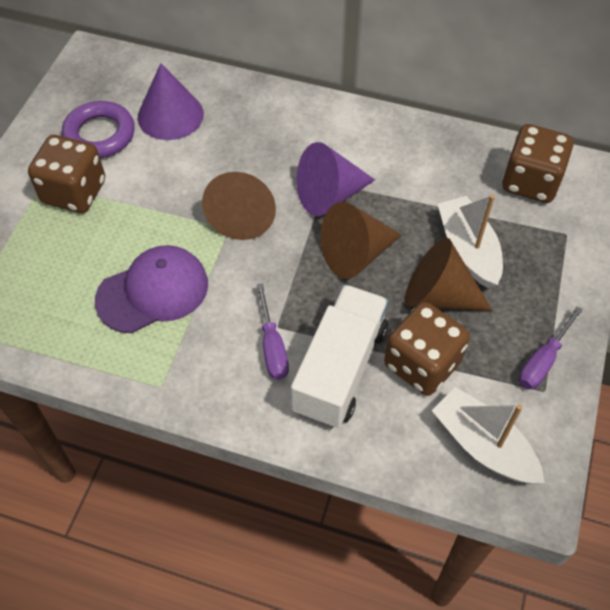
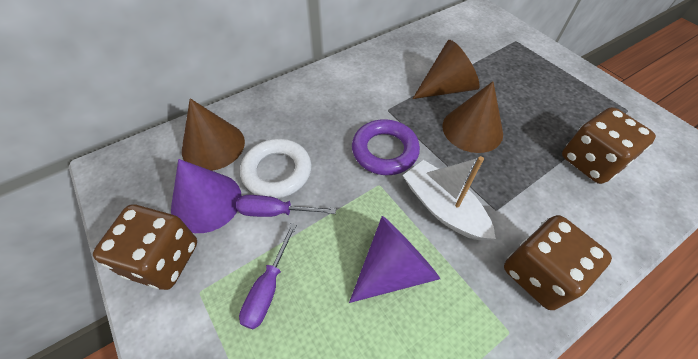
purple cap: [95,245,208,333] = 1 -> none = 0
white boat: [432,387,545,483] [438,194,503,288] = 2 -> [403,156,496,240] = 1
white ring: none = 0 -> [240,139,311,199] = 1
white truck: [291,284,388,428] = 1 -> none = 0

